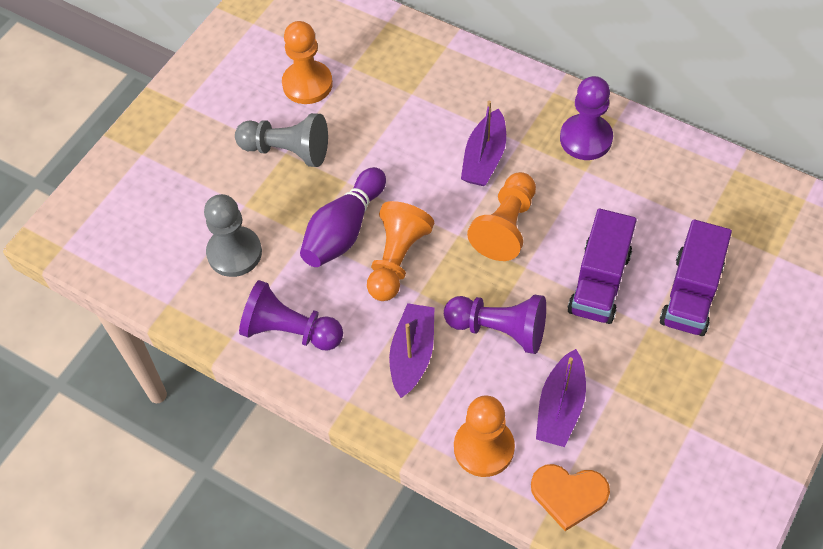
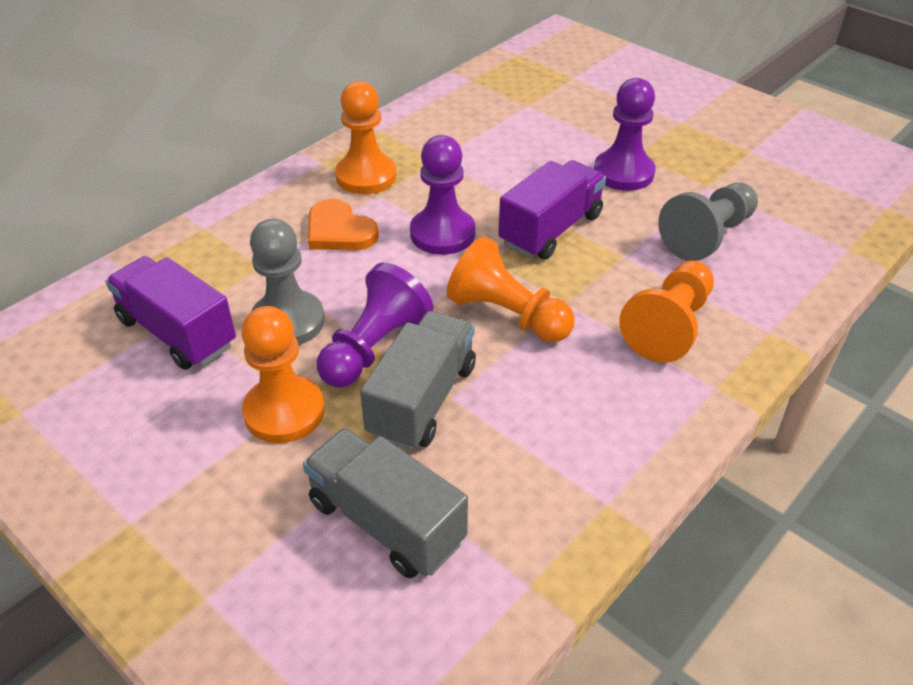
grey truck: none = 0 -> [303,428,468,578] [360,311,476,451] = 2
purple boat: [389,303,434,398] [461,101,506,186] [536,349,586,447] = 3 -> none = 0
purple bowling pin: [300,167,386,267] = 1 -> none = 0

